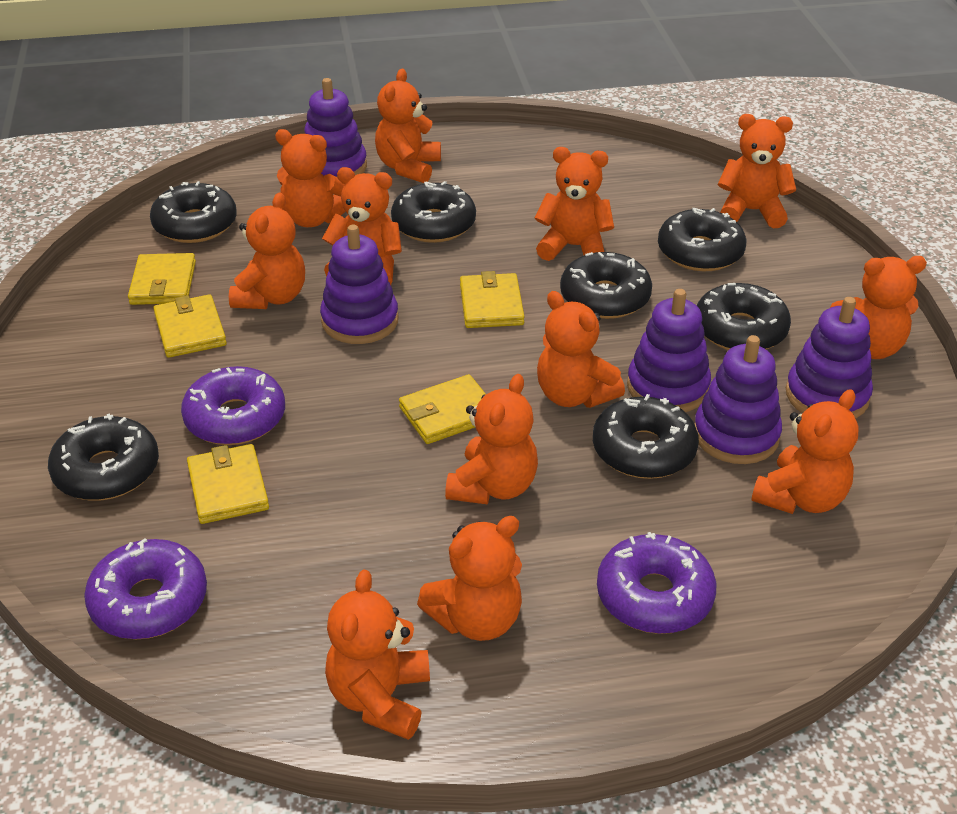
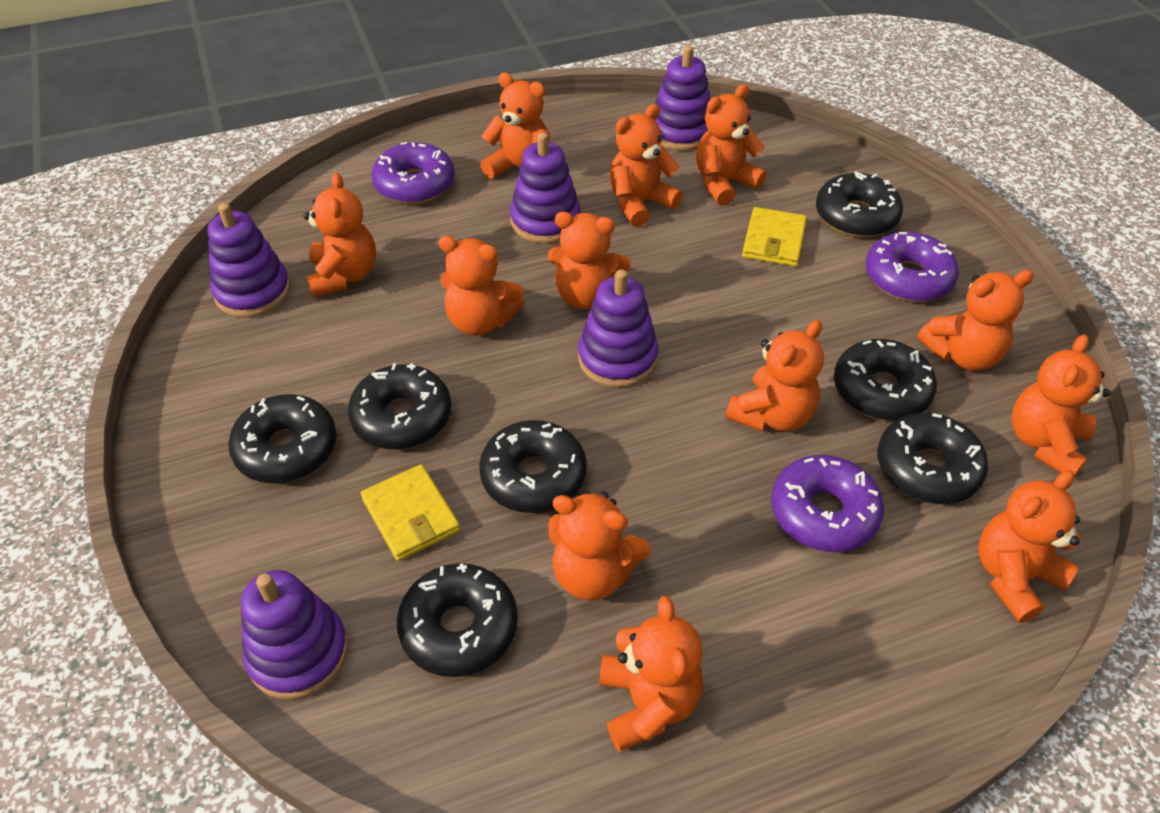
yellow wallet: [128,253,196,305] [153,294,227,358] [187,444,269,524] [399,374,486,444] [460,271,525,328] = 5 -> [361,464,460,561] [742,207,807,267] = 2

